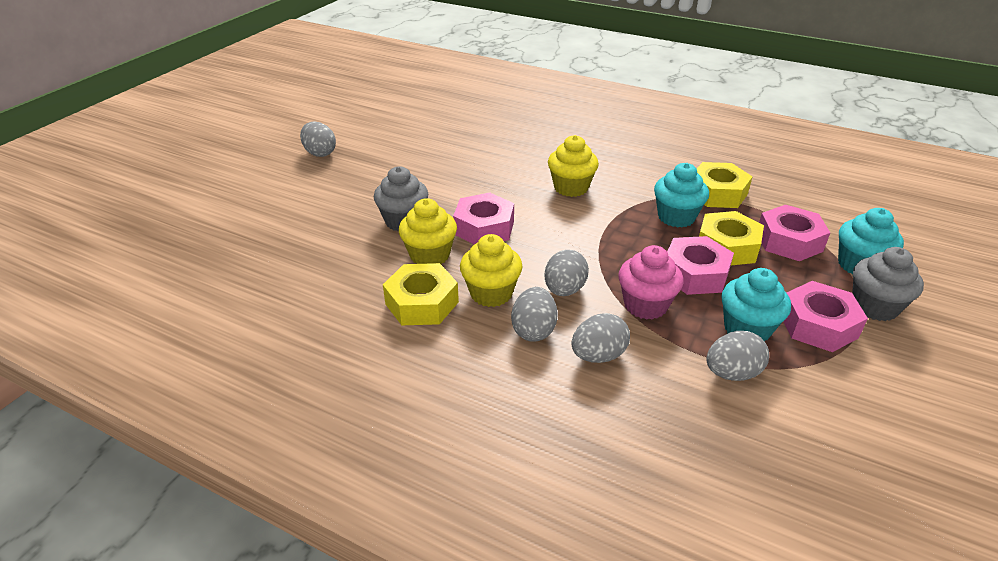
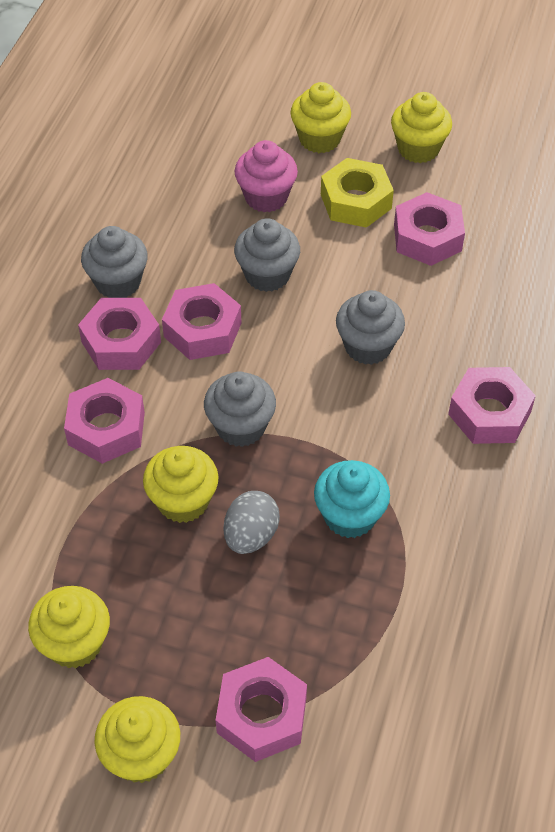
grey cupcake: [374,166,428,231] [852,247,924,321] = 2 -> [81,226,148,298] [204,371,276,447] [234,218,300,292] [336,290,405,365] = 4
grey egg: [300,122,336,157] [511,287,558,342] [544,250,589,296] [571,313,630,363] [706,331,769,381] = 5 -> [224,491,280,554] = 1
pink nut: [453,192,514,244] [667,236,734,295] [759,204,830,261] [783,281,868,352] = 4 -> [64,378,145,464] [78,298,161,370] [162,283,241,360] [216,657,307,762] [394,192,465,266] [448,367,536,444] = 6
turquoise cupcake: [654,163,709,228] [721,268,791,342] [838,208,904,275] = 3 -> [314,460,390,538] = 1
yellow cupcake: [399,198,457,264] [460,234,523,307] [548,135,599,197] = 3 -> [28,586,110,668] [94,696,180,783] [143,446,219,523] [291,82,351,153] [391,92,452,163] = 5
yellow nut: [383,263,459,325] [697,162,753,208] [699,211,764,265] = 3 -> [321,158,394,228] = 1

